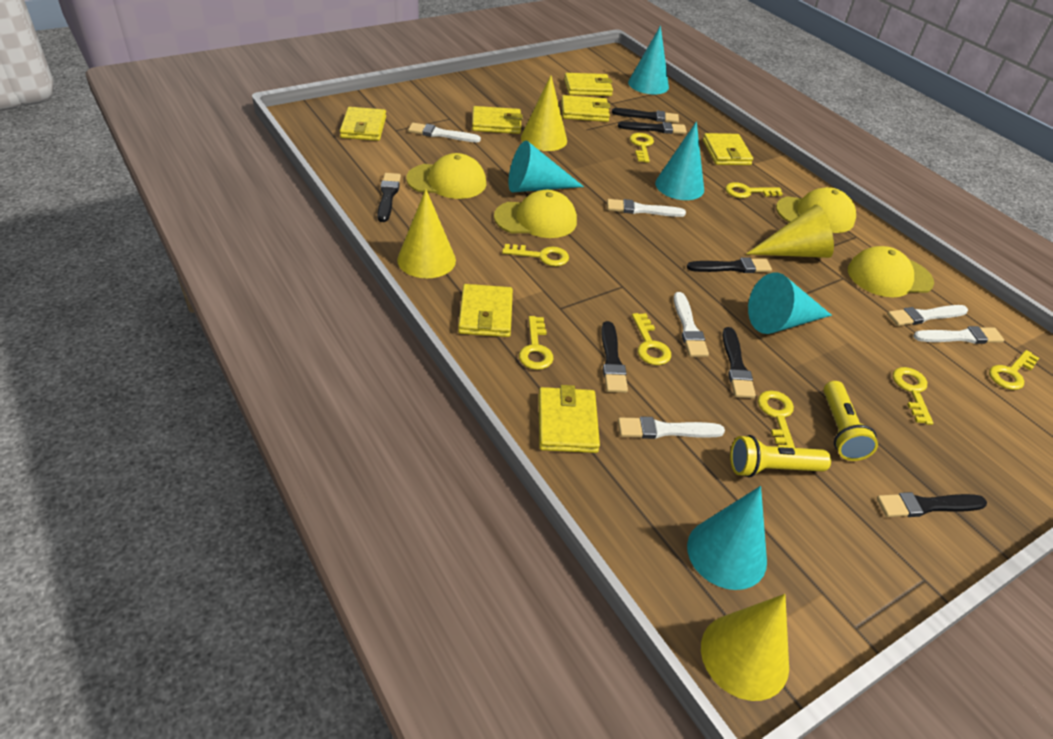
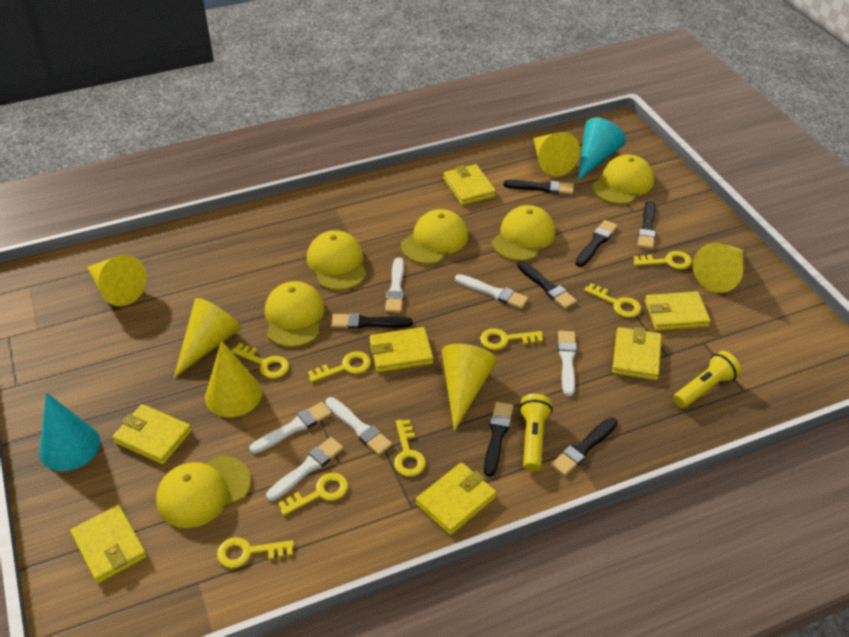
turquoise cone: [508,141,584,193] [628,26,669,94] [655,121,704,200] [687,486,767,590] [748,273,832,334] = 5 -> [39,392,100,471] [578,118,626,181] = 2
yellow cap: [406,153,486,199] [494,190,577,238] [776,187,856,233] [848,246,934,297] = 4 -> [156,456,251,528] [265,281,325,347] [307,230,366,290] [401,209,468,264] [492,205,555,261] [592,155,654,204] = 6
yellow cone: [397,189,456,279] [521,75,567,151] [701,594,789,701] [746,205,834,258] = 4 -> [87,255,146,306] [174,298,241,378] [205,340,262,417] [442,344,497,431] [533,132,580,176] [693,243,743,293] = 6

